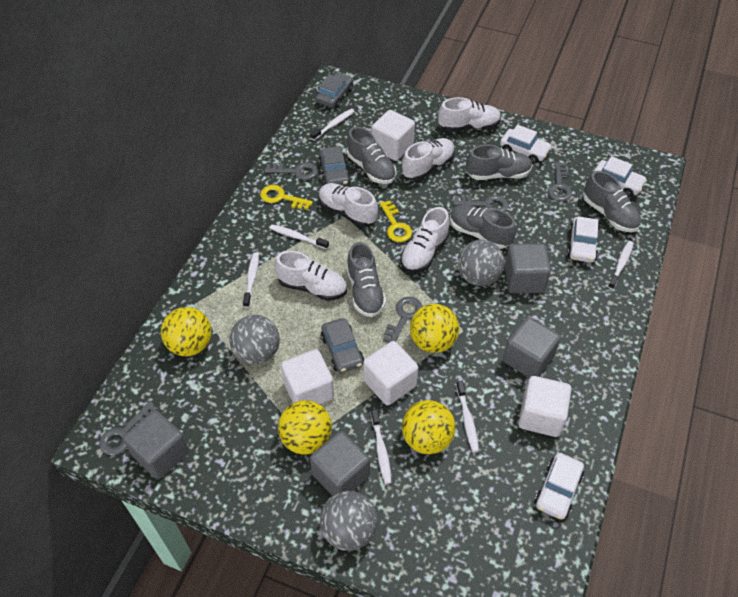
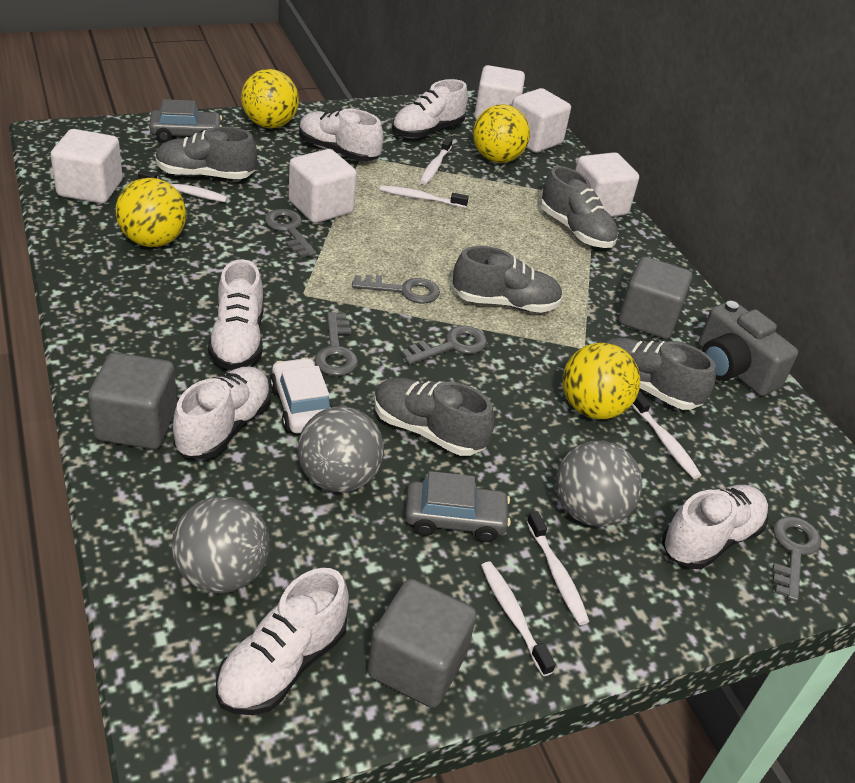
grey camera: none = 0 -> [698,300,798,396] = 1
grey car: [316,72,353,108] [318,146,351,186] [321,318,364,373] = 3 -> [149,99,222,142] [405,471,511,543] = 2
grey cube: [123,410,189,479] [310,431,370,496] [503,317,561,378] [504,244,551,293] = 4 -> [88,352,177,449] [367,579,477,708] [618,257,692,339] = 3
white car: [500,125,552,164] [535,453,584,520] [567,216,599,262] [593,156,647,197] = 4 -> [270,357,332,433] = 1
white cube: [281,349,334,404] [363,341,419,405] [372,110,415,161] [518,376,571,437] = 4 -> [50,129,123,204] [289,149,357,223] [474,65,525,120] [512,88,571,153] [575,152,639,217] = 5
white shoe: [274,251,347,301] [319,183,378,227] [400,207,450,273] [402,138,455,181] [438,97,501,132] = 5 -> [173,366,271,459] [208,259,264,370] [216,568,349,715] [299,108,383,161] [392,79,468,138] [662,485,769,569] = 6
yellow key: [260,185,313,210] [380,201,412,242] = 2 -> none = 0

